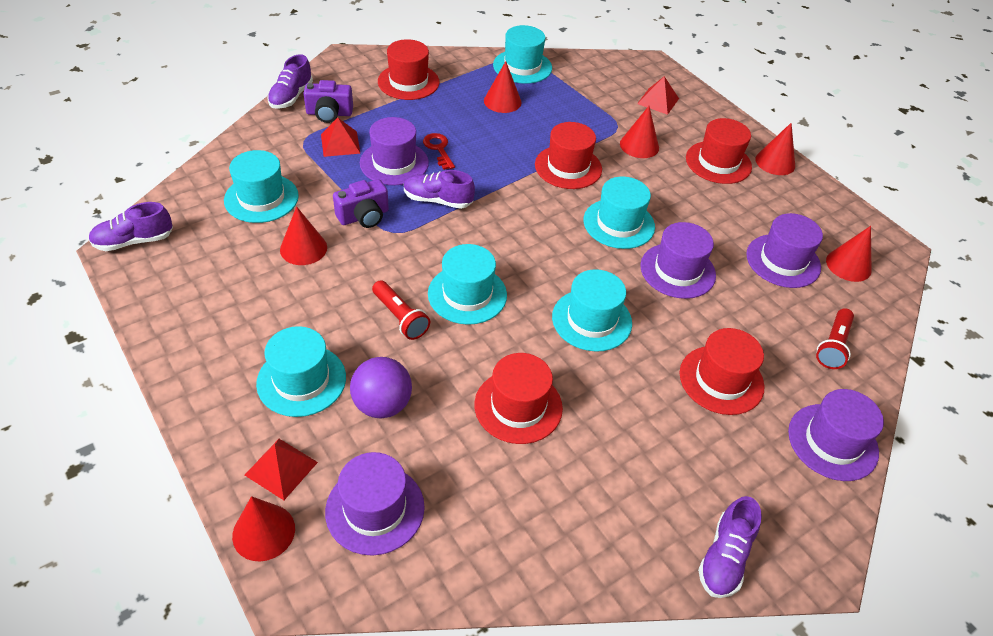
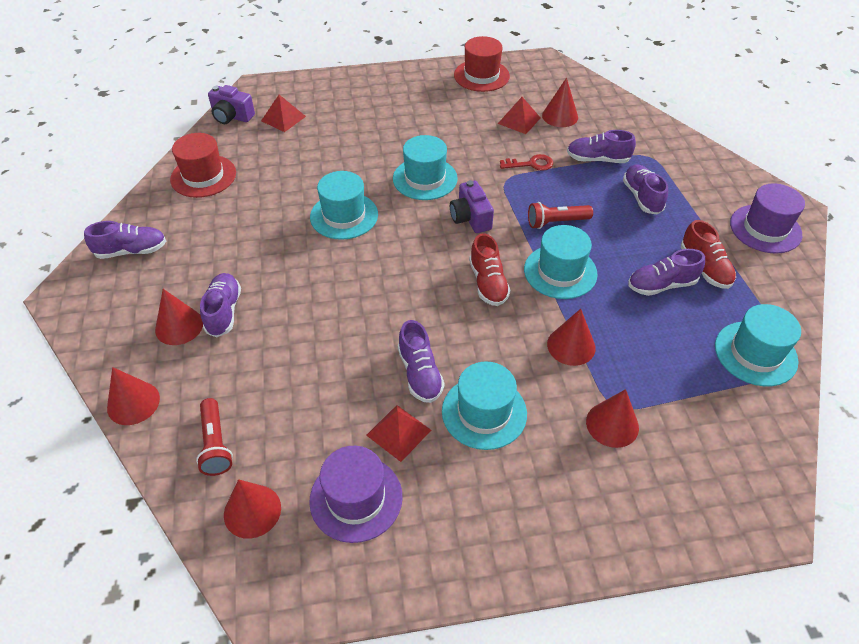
purple ball: [350,357,412,419] = 1 -> none = 0
purple hat: [325,452,425,556] [360,117,429,185] [640,222,716,299] [746,213,823,288] [788,389,884,481] = 5 -> [309,446,403,543] [730,183,805,254] = 2
purple shoe: [89,202,173,251] [267,54,313,109] [404,170,475,209] [698,496,762,598] = 4 -> [84,221,166,259] [200,273,241,337] [398,320,444,403] [567,130,636,163] [623,164,668,214] [628,249,705,296] = 6
red hat: [378,39,440,100] [474,353,563,444] [535,122,602,189] [680,328,764,415] [686,118,752,184] = 5 -> [170,133,236,198] [454,36,510,92] = 2
red shoe: none = 0 -> [469,234,511,306] [681,220,736,289] = 2
turquoise hat: [224,150,299,223] [256,326,346,417] [428,244,507,325] [493,25,552,84] [552,269,632,352] [583,176,655,249] = 6 -> [310,171,378,240] [393,135,458,200] [442,361,527,450] [524,225,597,299] [715,304,801,386] = 5

